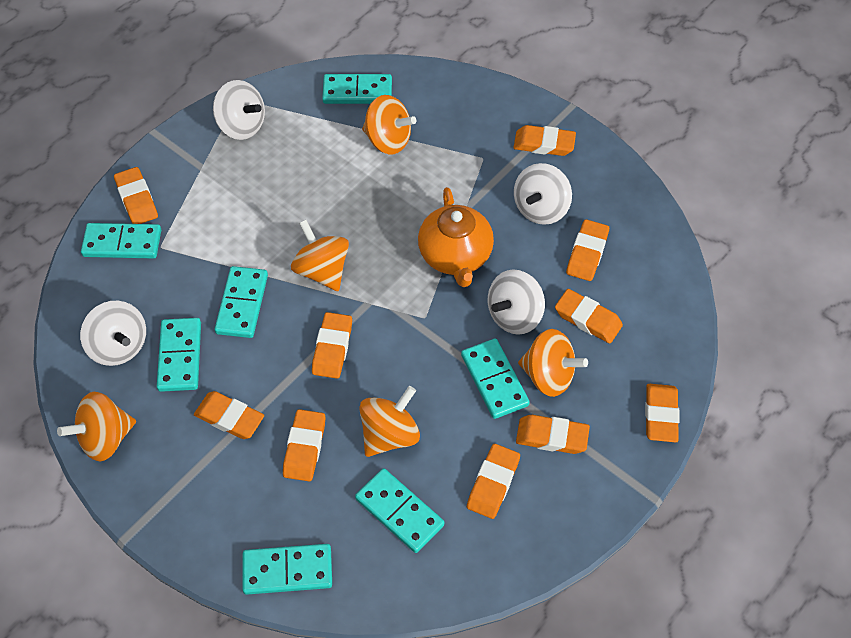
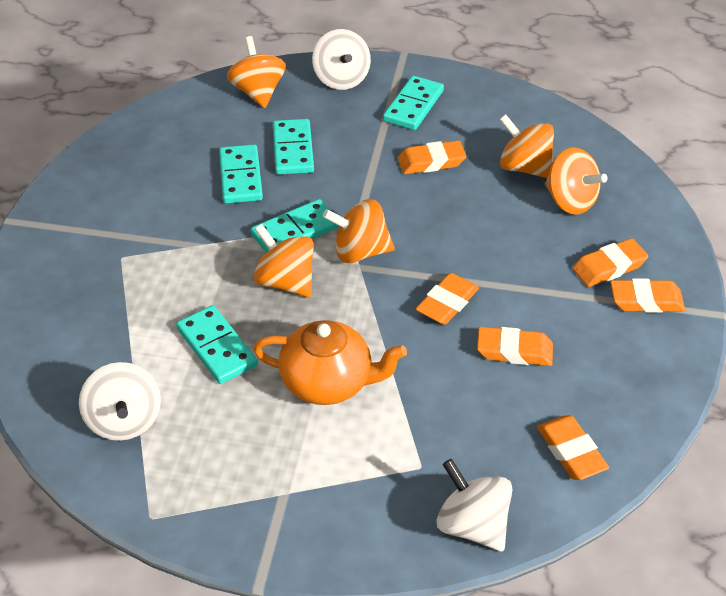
orange eraser: [114,167,158,224] [194,391,264,439] [283,409,325,481] [312,312,352,379] [467,444,520,519] [513,125,576,156] [516,415,590,454] [555,289,623,344] [566,219,609,281] [645,384,680,442] = 10 -> [398,140,466,174] [416,273,479,325] [477,327,553,366] [537,415,609,480] [572,238,648,287] [610,278,685,313] = 6
turquoise domino: [81,223,161,258] [157,318,201,392] [215,266,268,338] [242,544,332,595] [322,74,392,104] [355,468,444,553] [461,338,530,419] = 7 -> [176,305,258,384] [219,144,263,204] [251,199,339,253] [273,119,314,175] [383,76,444,130] = 5
white spinning top: [80,301,146,366] [213,80,265,140] [488,269,545,335] [514,163,572,225] = 4 -> [79,362,161,441] [312,29,371,90] [437,459,513,551] = 3

